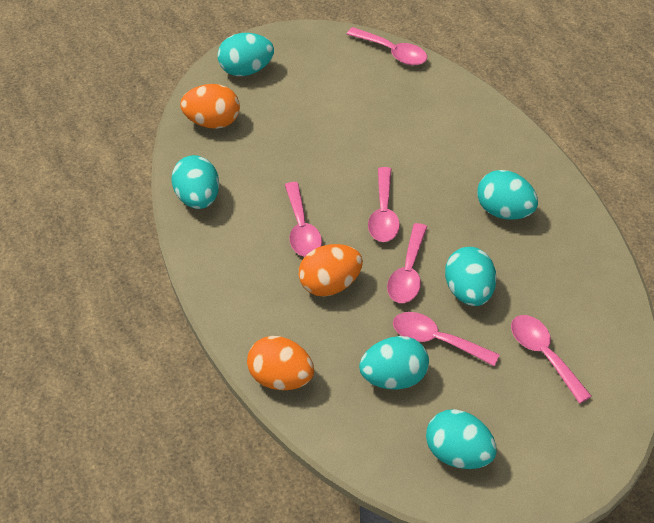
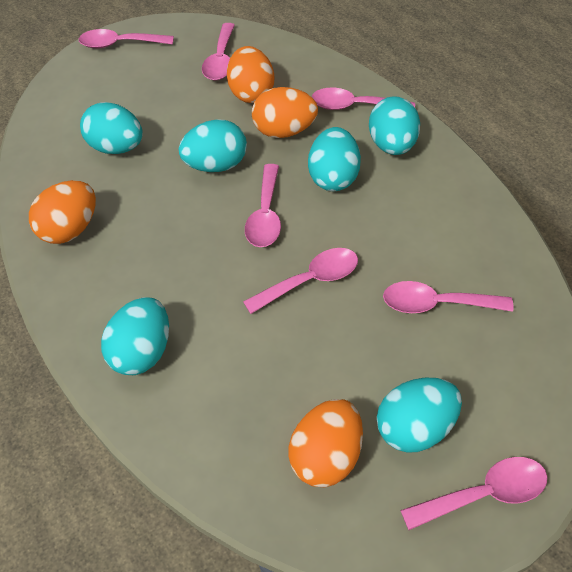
orange egg: [180,84,240,129] [247,336,314,390] [298,244,363,297] = 3 -> [29,180,96,244] [227,46,274,103] [252,87,318,138] [289,399,363,487] = 4
pink spoon: [285,182,322,257] [347,27,427,65] [368,167,400,242] [387,223,427,303] [393,312,500,366] [511,315,592,404] = 6 -> [79,29,174,48] [202,23,235,81] [243,248,358,314] [245,164,281,247] [311,88,415,110] [383,281,513,313] [400,457,547,530] = 7

